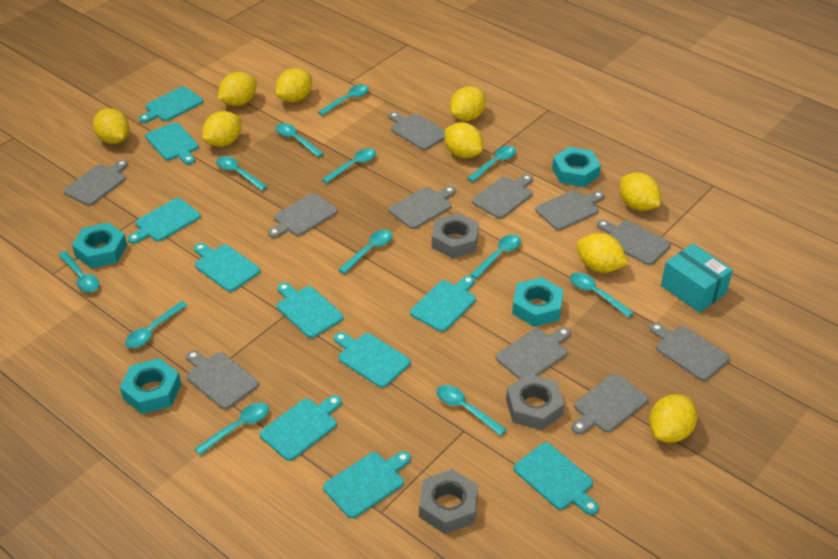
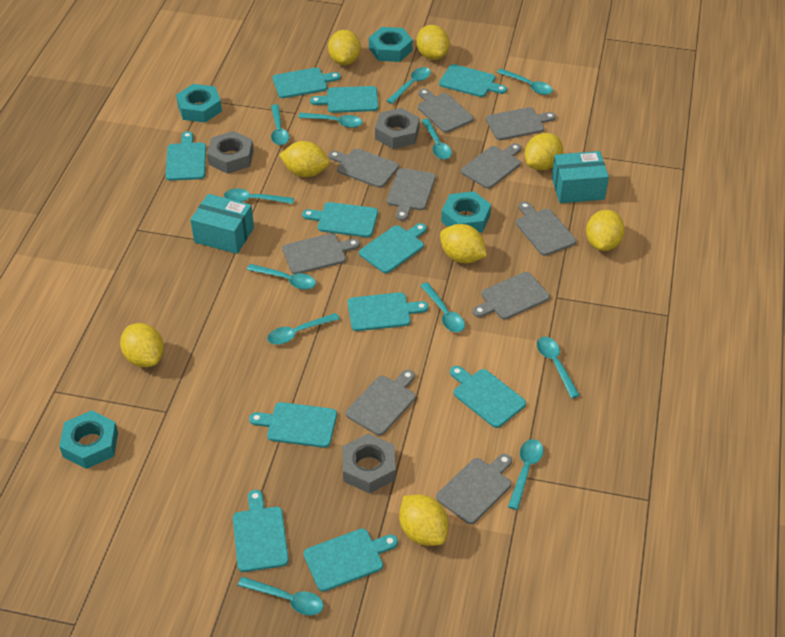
grey cutting board: [63,160,128,206] [186,350,259,409] [268,193,337,238] [389,112,445,150] [389,186,456,229] [472,174,533,219] [496,327,571,380] [535,190,604,230] [571,373,648,434] [597,220,671,265] [649,323,730,381] = 11 -> [282,233,360,274] [329,148,399,188] [346,370,416,436] [387,168,436,221] [418,89,474,133] [436,454,512,524] [461,143,521,189] [473,272,550,320] [486,107,556,140] [516,201,576,256] = 10
turquoise box: [661,244,733,313] = 1 -> [190,194,254,254] [552,151,609,203] = 2
turquoise cutting board: [128,198,201,244] [139,87,203,123] [145,122,199,165] [194,243,260,292] [260,395,342,461] [277,283,344,338] [323,451,411,519] [334,332,411,388] [410,276,476,332] [514,442,599,515] = 10 -> [166,131,206,181] [233,490,289,572] [249,402,337,448] [273,67,341,98] [302,202,378,237] [304,528,398,592] [310,86,378,113] [348,292,428,331] [359,223,427,273] [439,64,507,97] [450,366,526,428] = 11
yellow lemon: [93,108,129,144] [202,111,241,147] [218,72,257,106] [276,68,312,102] [445,122,483,158] [450,86,486,121] [577,233,628,273] [620,173,661,211] [649,394,697,443] = 9 -> [120,323,164,367] [279,141,329,177] [328,30,361,65] [399,495,448,546] [416,25,450,60] [440,224,487,263] [525,133,563,170] [586,210,625,251] = 8

